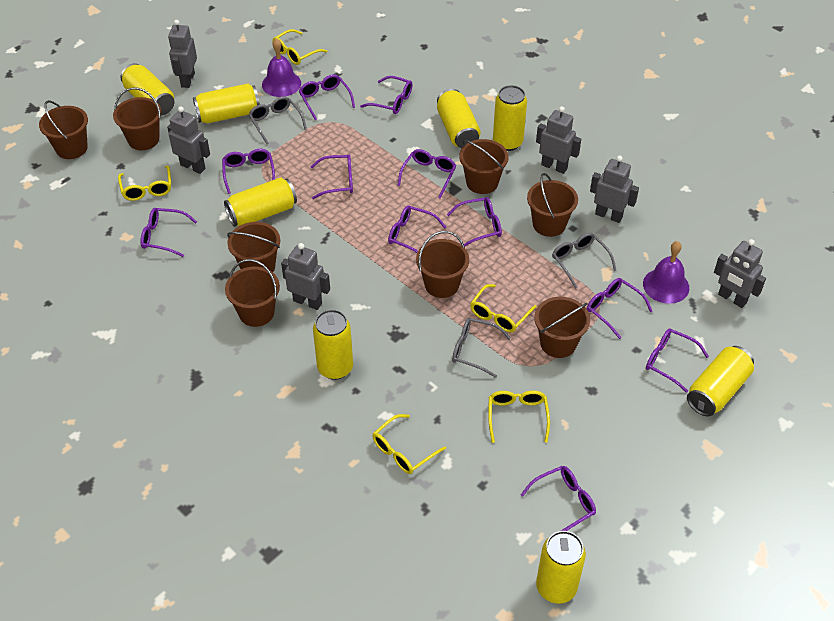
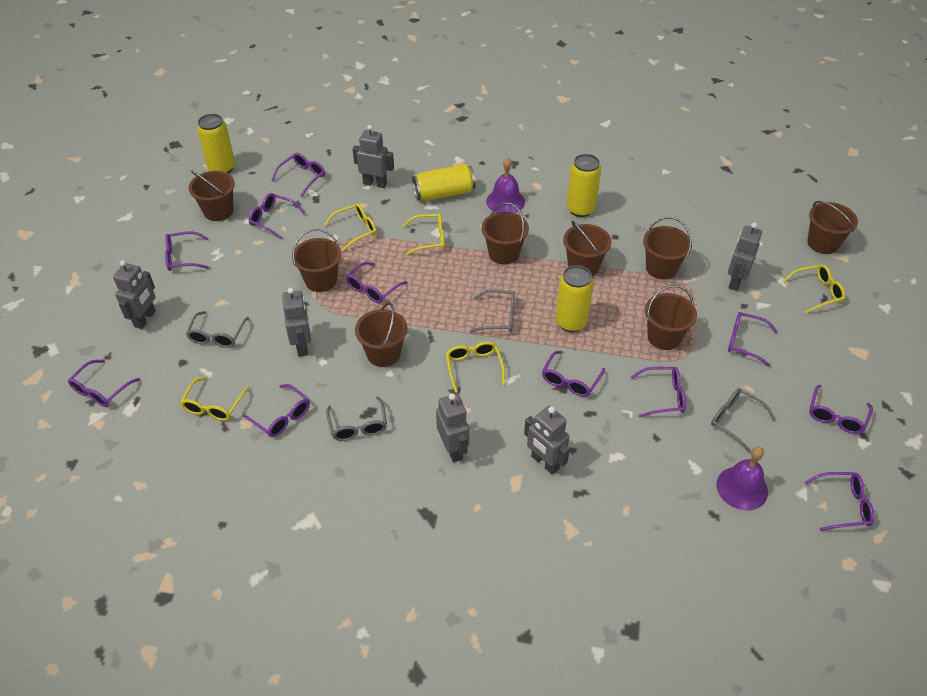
grey glasses: [249,96,307,144] [452,318,511,378] [552,233,616,289] = 3 -> [186,311,249,348] [326,396,387,441] [469,290,515,333] [711,388,776,453] = 4
yellow can: [121,63,174,115] [193,84,260,123] [224,178,297,227] [313,309,353,380] [437,89,481,148] [493,85,527,151] [536,531,586,604] [687,346,754,417] = 8 -> [197,114,235,173] [412,164,476,201] [555,265,594,332] [567,154,601,217] = 4

